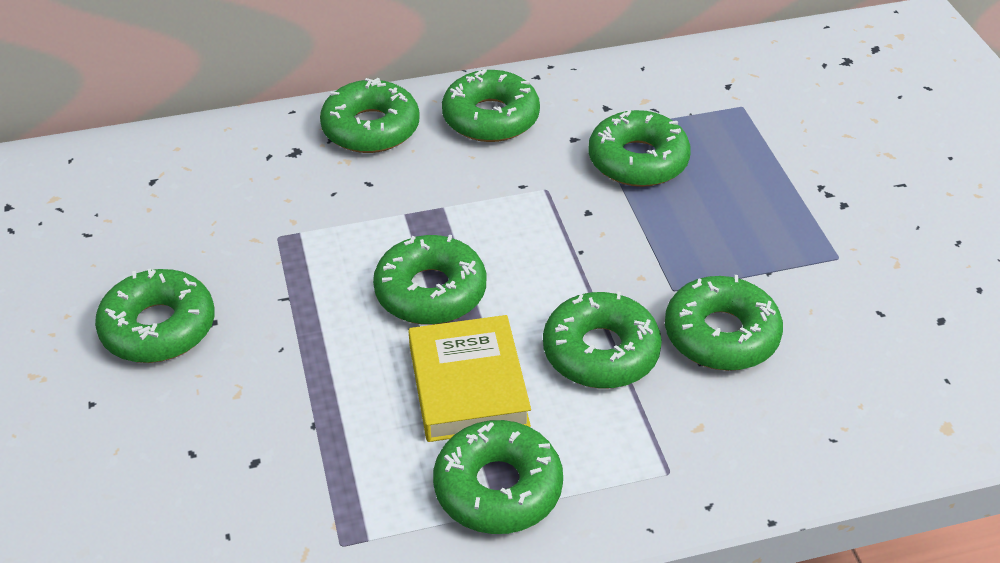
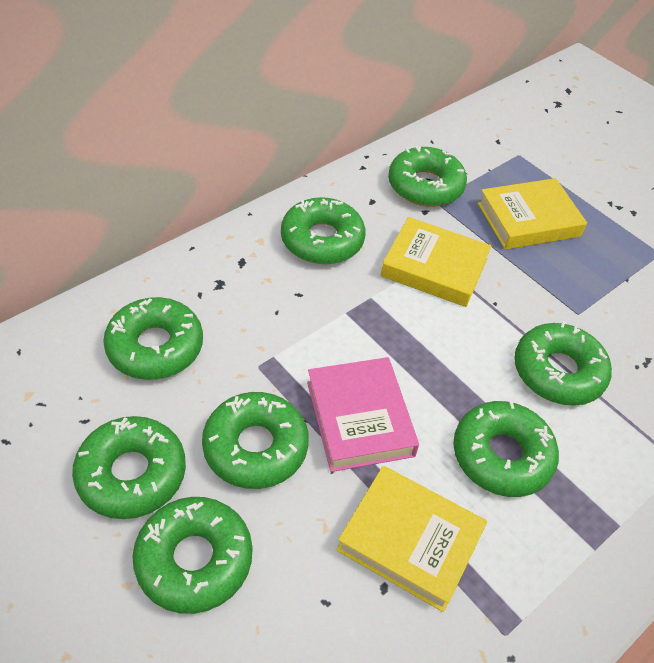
pink book: none = 0 -> [307,357,419,472] = 1
yellow book: [409,315,531,442] = 1 -> [337,466,487,612] [381,217,491,307] [478,178,587,250] = 3

